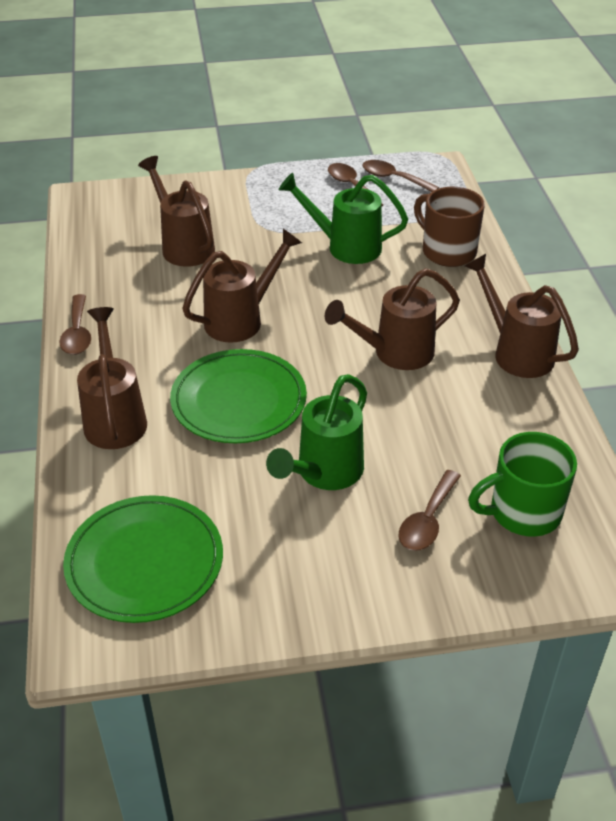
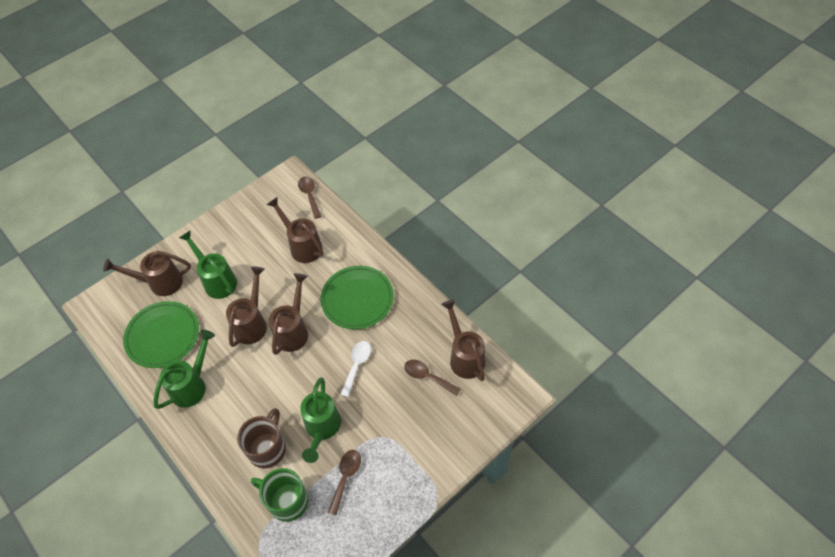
brown spoon: [59,294,91,355] [328,163,383,206] [362,160,439,192] [399,470,461,551] = 4 -> [298,176,321,219] [328,450,361,515] [404,360,461,396] = 3
green watering can: [266,374,367,490] [278,173,408,264] = 2 -> [154,330,215,409] [179,230,237,299] [300,377,341,463] = 3
white spoon: none = 0 -> [341,341,371,397] = 1

